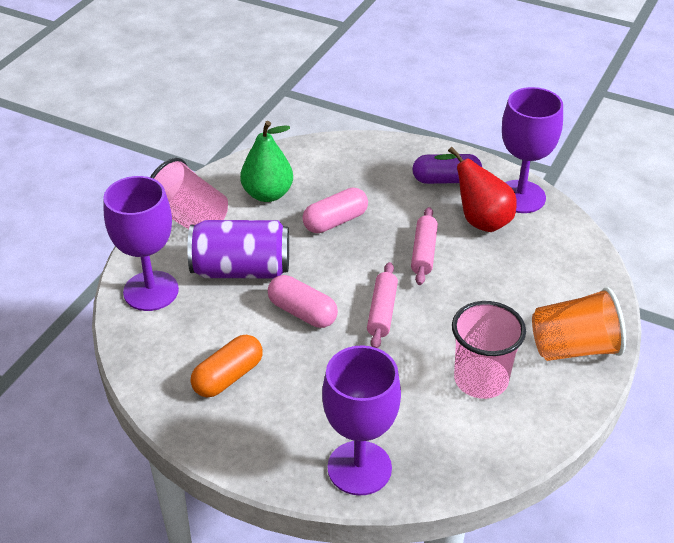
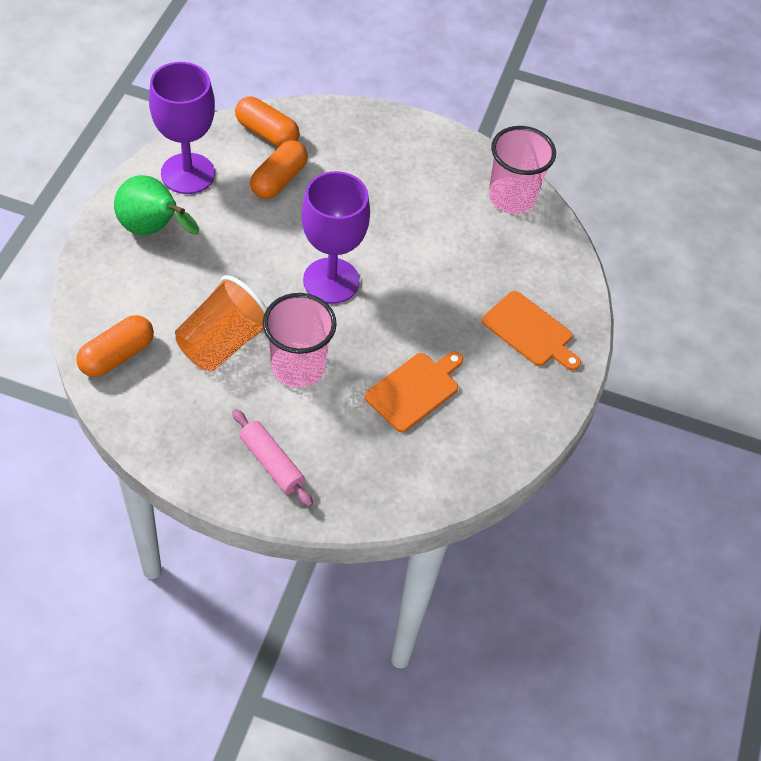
orange capsule: [191,335,263,398] = 1 -> [76,315,154,377] [235,96,300,147] [250,140,308,199] = 3
orange cutting board: none = 0 -> [365,351,463,432] [482,291,581,371] = 2
pink capsule: [268,275,338,328] [303,187,368,233] = 2 -> none = 0
pink rolling pin: [367,262,398,348] [411,207,438,285] = 2 -> [232,409,313,507] = 1
purple can: [187,220,289,279] = 1 -> none = 0
purple capsule: [412,154,482,184] = 1 -> none = 0
purple goblet: [103,176,179,311] [322,345,401,496] [502,87,563,213] = 3 -> [149,62,215,194] [301,171,370,304] = 2
red pear: [435,147,517,232] = 1 -> none = 0

